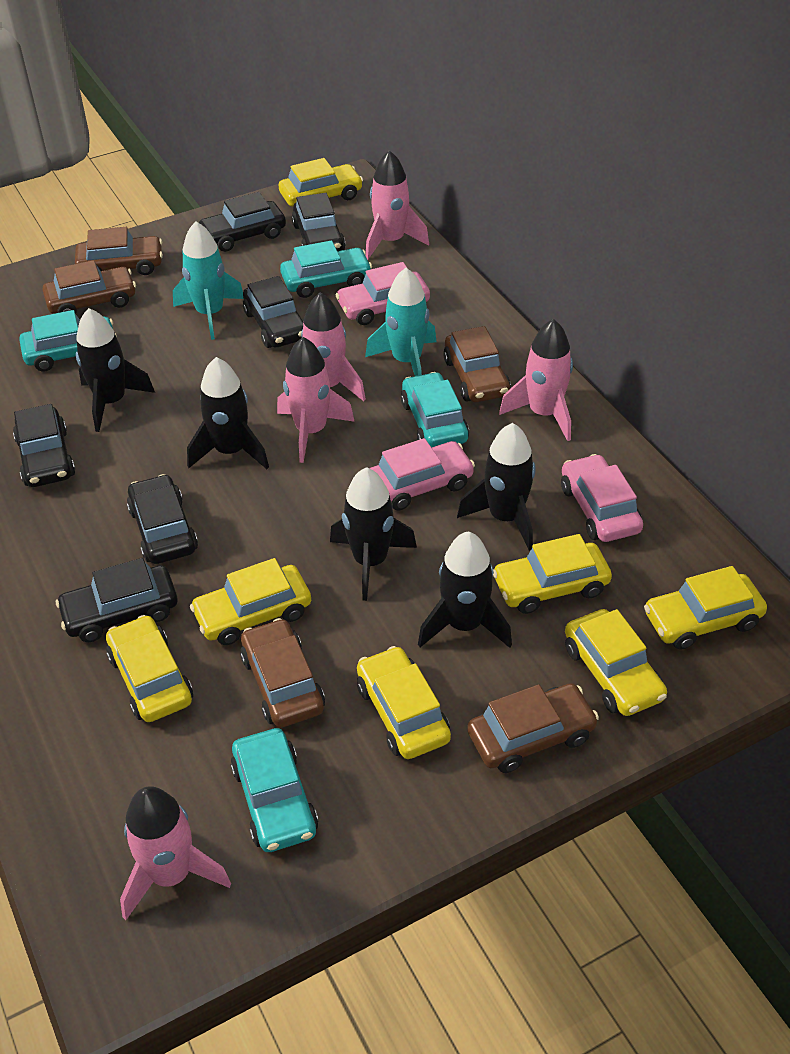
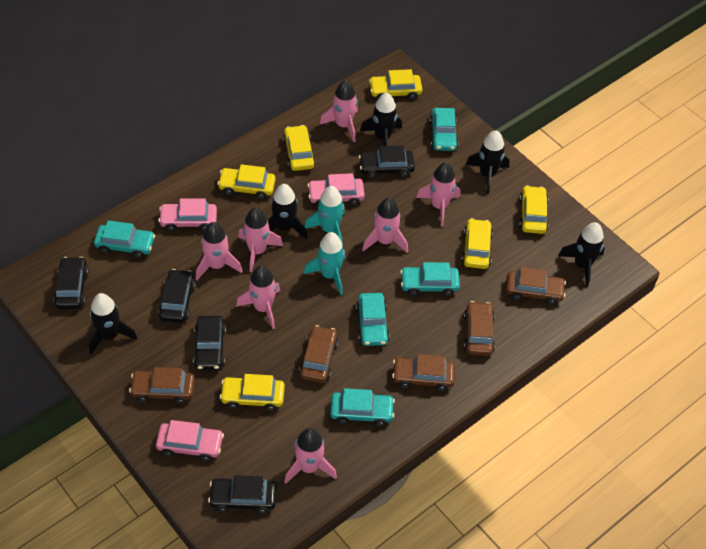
black car: [13,404,75,487] [56,558,178,642] [127,474,198,564] [199,192,286,252] [243,276,304,348] [292,193,346,251] = 6 -> [53,257,89,309] [158,269,196,323] [193,316,226,370] [208,475,277,514] [359,146,415,179] = 5
pink rocket: [120,786,231,920] [277,337,355,463] [301,292,366,401] [366,150,429,260] [499,319,573,441] = 5 -> [196,222,243,280] [236,265,280,329] [238,208,283,272] [284,428,337,484] [320,80,358,142] [362,198,408,253] [416,162,461,227] = 7
turquoise car: [19,310,117,372] [231,728,318,852] [280,240,372,298] [401,372,469,448] = 4 -> [94,220,155,258] [330,388,395,426] [356,293,390,346] [400,262,460,296] [429,108,459,151] = 5
yellow car: [106,615,193,722] [190,558,311,645] [279,158,363,206] [357,646,451,759] [493,534,612,614] [565,609,667,716] [644,566,767,650] = 7 -> [217,164,276,199] [220,374,285,411] [283,125,316,171] [369,69,422,100] [461,218,493,269] [519,185,549,234] = 6

